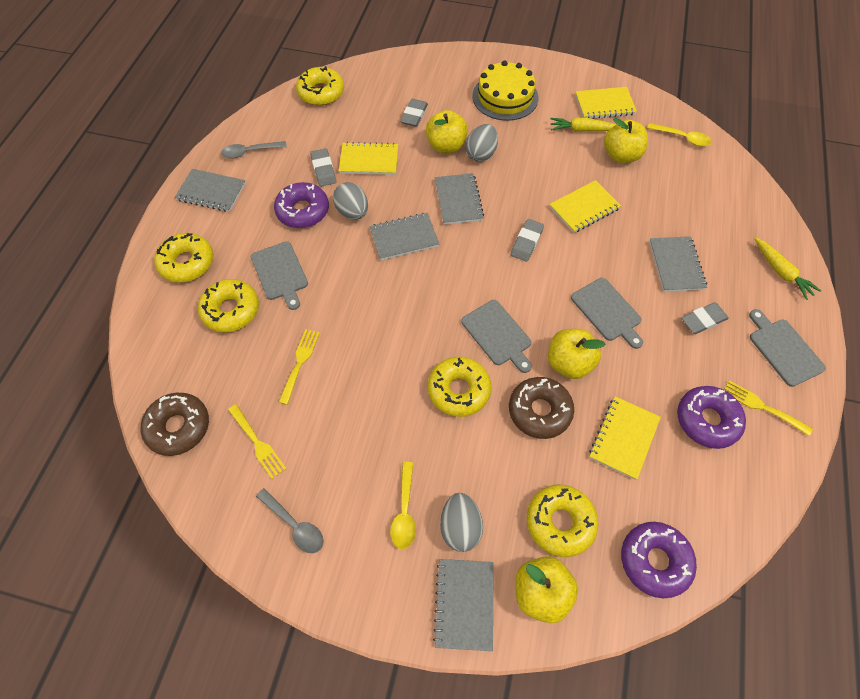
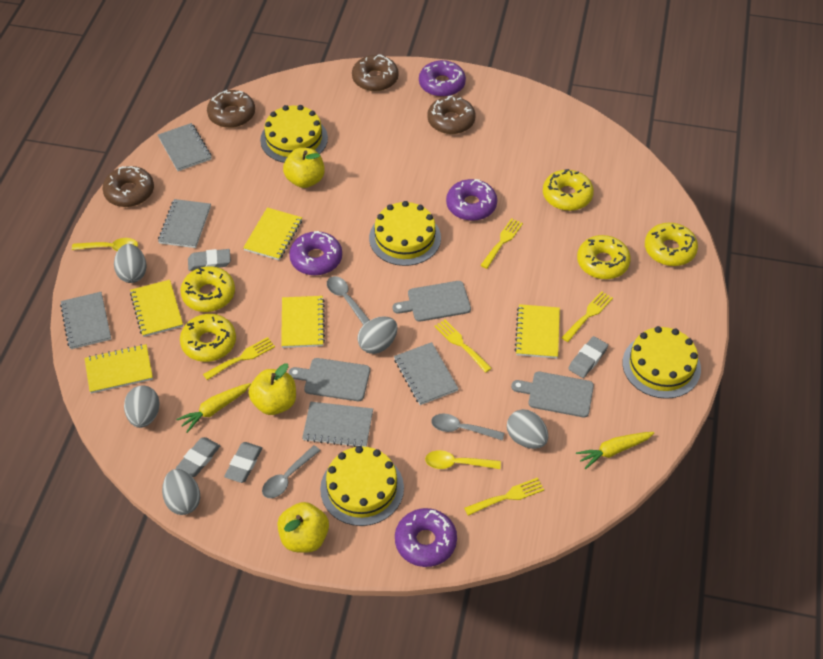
brown donut: [141,393,209,456] [509,377,574,439] = 2 -> [102,166,154,207] [207,90,255,128] [352,55,399,91] [427,96,476,134] = 4
grey cutting board: [251,241,308,310] [461,300,532,373] [571,278,643,349] [749,309,826,387] = 4 -> [289,358,370,401] [393,281,471,322] [511,372,594,417] = 3
grey egg: [333,182,368,220] [440,493,483,552] [466,124,498,162] = 3 -> [114,244,147,283] [124,385,160,428] [162,469,200,515] [357,316,397,354] [507,409,548,449] = 5
grey spoon: [221,141,287,159] [256,488,324,553] = 2 -> [262,445,320,498] [327,276,370,325] [431,413,504,441] = 3
purple donut: [274,182,329,228] [621,522,697,598] [677,386,746,449] = 3 -> [289,231,342,275] [395,508,457,567] [419,60,466,97] [446,179,497,221] = 4
yellow apple: [426,110,468,153] [515,556,578,623] [548,329,605,379] [604,118,648,163] = 4 -> [248,363,296,415] [277,502,329,553] [283,148,325,188] = 3
yellow cake: [472,60,539,121] = 1 -> [260,105,328,163] [320,446,404,526] [369,201,441,266] [623,326,701,399] = 4
yellow fork: [228,404,286,479] [279,329,320,405] [724,380,813,436] = 3 -> [203,337,275,380] [434,319,492,373] [464,478,544,516] [480,218,523,269] [561,291,613,342] = 5
yellow notebook: [339,142,398,175] [549,180,621,233] [575,87,637,119] [589,396,661,480] = 4 -> [85,344,153,394] [130,280,183,337] [243,208,302,260] [281,296,325,348] [514,304,560,358] = 5

